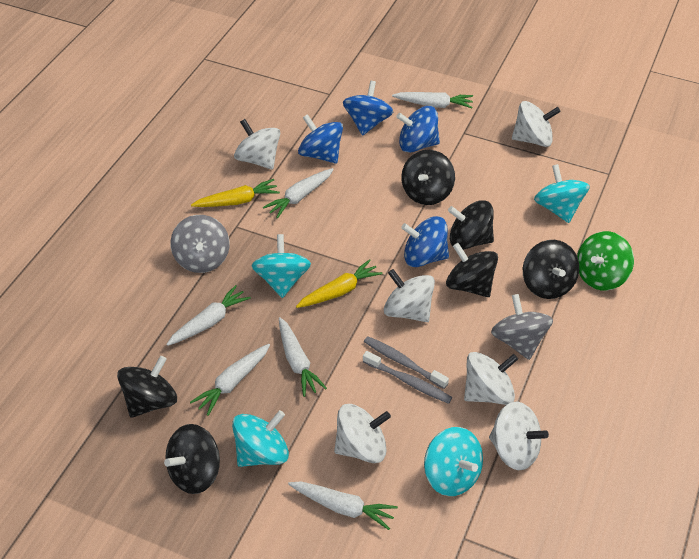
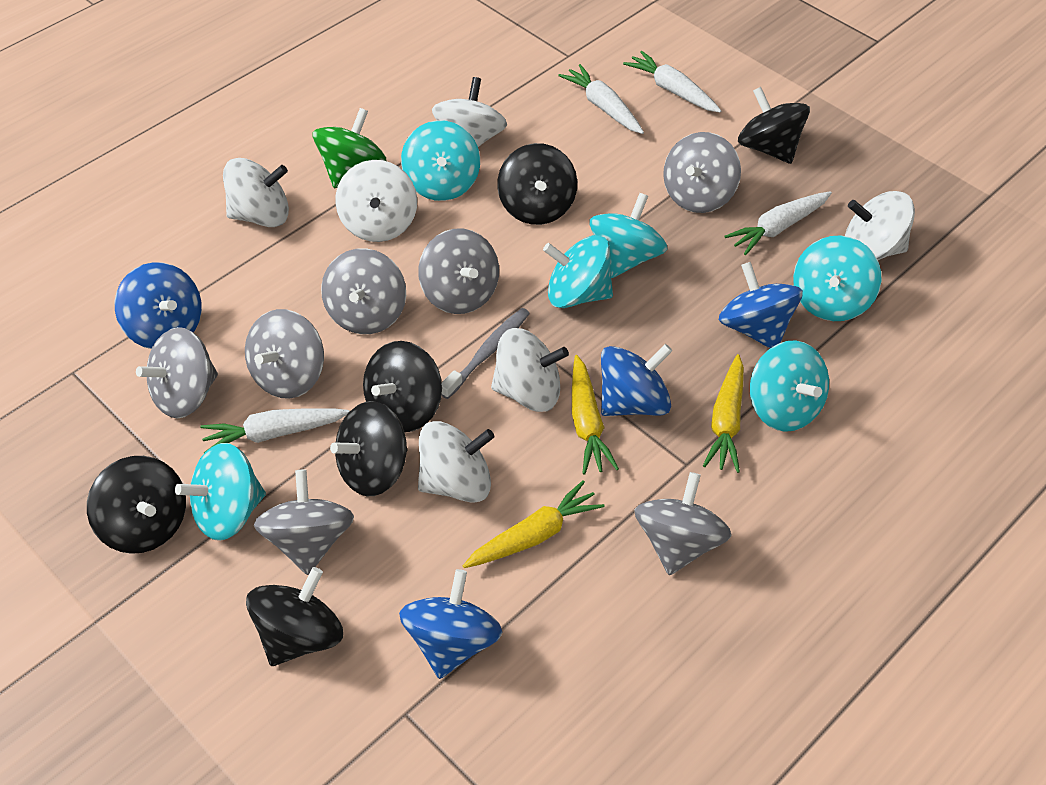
grey spinning top: [170,215,230,273] [491,294,553,360] = 2 -> [136,327,218,418] [245,309,324,399] [254,469,354,575] [321,248,406,334] [418,229,499,314] [635,472,732,575] [663,132,741,213] = 7
grey toothbrush: [363,351,452,404] [364,336,449,389] = 2 -> [442,308,530,399] = 1
turquoise spinning top: [232,410,289,467] [251,234,311,298] [424,427,483,496] [534,164,590,223] = 4 -> [175,443,266,541] [401,120,480,201] [543,235,613,308] [589,193,667,278] [750,340,829,432] [793,235,881,321] = 6
white carrot: [166,285,251,346] [190,344,270,416] [263,168,334,219] [279,317,327,397] [288,482,398,530] [392,92,473,108] = 6 -> [200,408,350,453] [558,64,644,134] [623,51,721,112] [725,191,832,255] = 4
yellow carrot: [191,179,280,207] [296,259,383,308] = 2 -> [463,480,605,568] [572,355,619,475] [703,354,744,473] = 3

